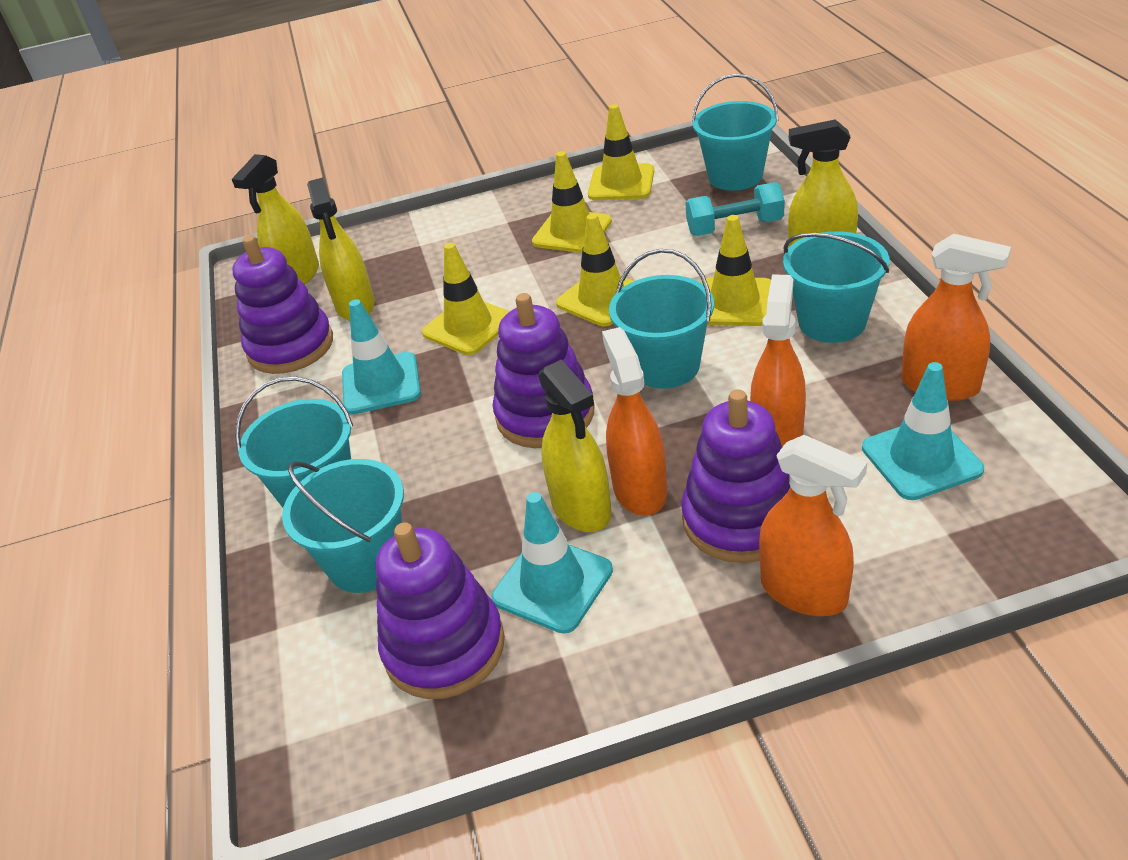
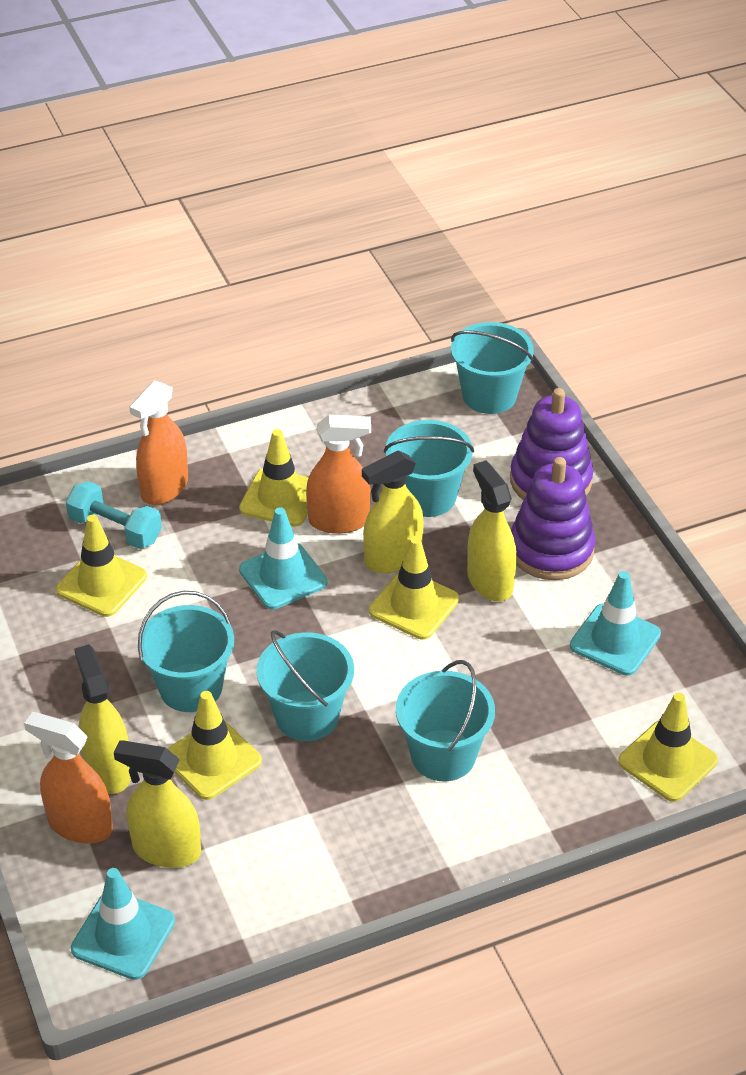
orange spray bottle: [602,327,667,516] [750,274,806,447] [759,435,867,616] [901,234,1011,401] = 4 -> [24,712,113,843] [129,380,188,505] [306,414,371,534] = 3
purple stacking toy: [232,235,333,374] [376,522,505,699] [493,293,595,448] [681,389,790,563] = 4 -> [510,388,594,500] [511,457,596,580] = 2

